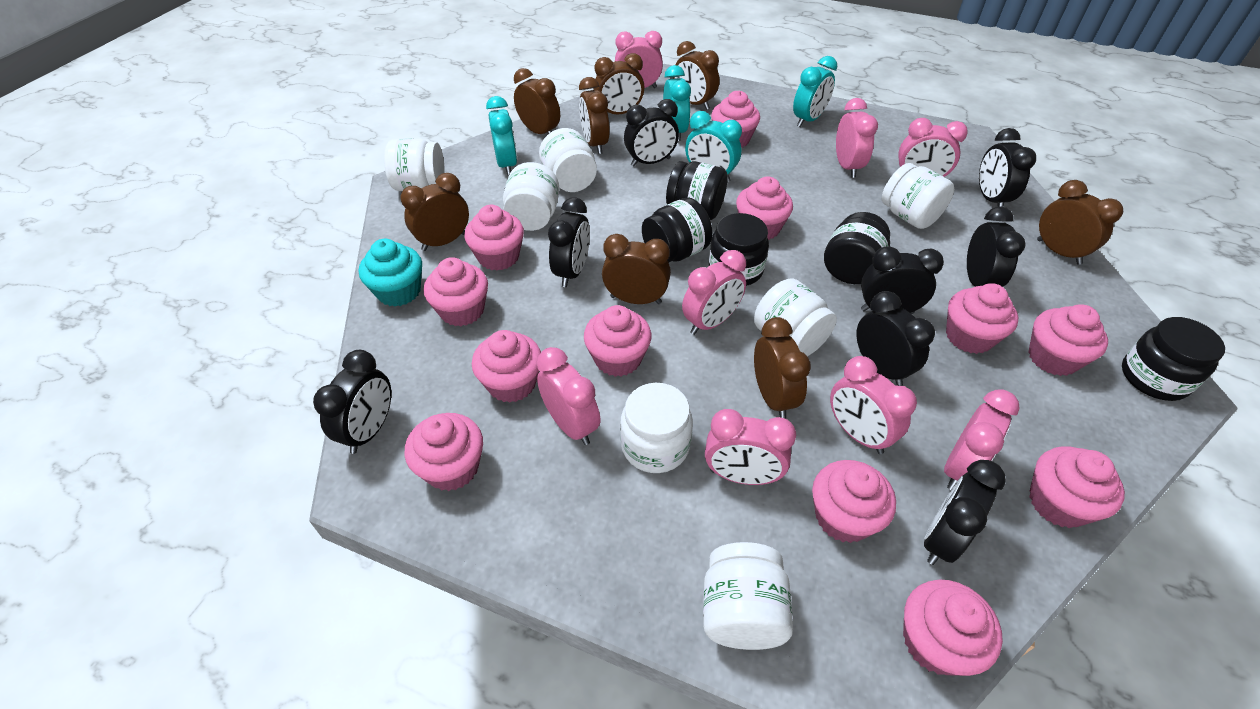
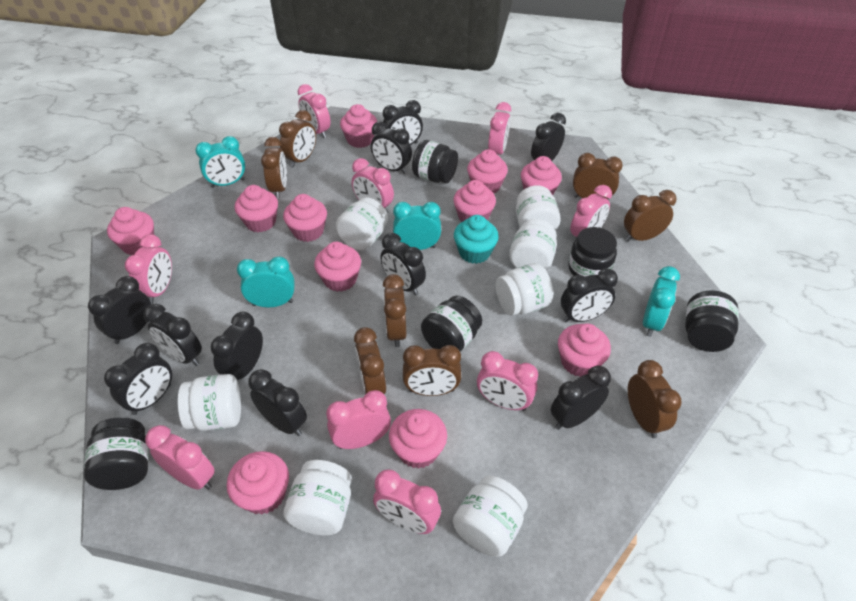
black clock: [313,350,391,454] [548,197,590,287] [624,99,679,167] [856,291,935,386] [861,246,944,314] [924,460,1006,565] [967,207,1026,287] [979,128,1036,207] = 8 -> [88,276,151,344] [104,343,172,415] [144,304,202,366] [211,312,263,380] [248,369,307,436] [371,121,412,174] [380,233,426,296] [383,100,423,145] [531,113,566,161] [551,365,611,430] [561,268,618,323] = 11
pink clock: [537,347,601,445] [615,31,663,88] [682,250,746,335] [705,409,796,485] [830,356,917,454] [836,98,878,178] [898,118,968,177] [944,389,1020,490] = 8 -> [125,234,172,304] [145,425,215,490] [298,84,331,138] [326,390,391,449] [352,158,394,214] [373,470,441,534] [477,351,538,411] [488,102,511,155] [570,185,612,239] = 9
pink cupcake: [404,413,483,491] [424,257,488,326] [464,205,524,271] [472,330,541,403] [584,305,651,377] [711,91,760,148] [736,177,793,240] [812,460,896,543] [903,580,1003,676] [946,283,1018,354] [1028,304,1108,376] [1029,446,1125,528] = 12 -> [107,207,154,255] [227,451,289,515] [235,185,278,232] [283,194,327,242] [314,242,361,292] [340,104,377,148] [389,409,447,469] [453,180,496,222] [467,149,508,193] [521,156,562,195] [558,323,611,377] = 11

